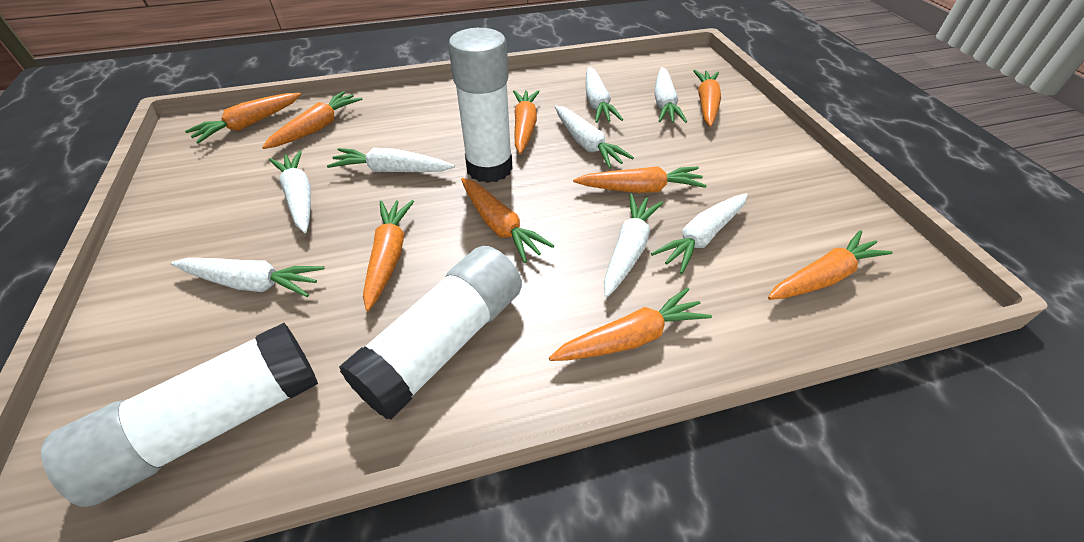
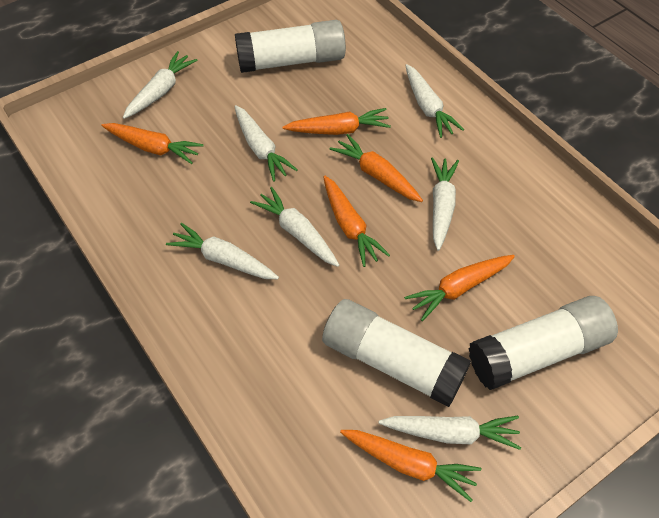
orange carrot: [185,93,301,143] [262,91,362,149] [363,200,414,311] [461,178,554,263] [513,90,540,154] [549,288,712,361] [573,167,707,193] [693,70,721,127] [768,230,893,300] = 9 -> [101,123,204,164] [282,108,391,135] [323,176,390,267] [330,134,423,202] [340,430,482,502] [404,255,515,321] = 6
white carrot: [171,258,324,297] [269,151,311,233] [327,148,455,172] [555,106,634,169] [586,67,623,123] [604,194,663,297] [651,193,748,274] [654,67,687,123] = 8 -> [123,51,197,119] [166,223,279,279] [235,105,298,182] [250,187,339,267] [379,416,521,450] [405,64,464,138] [431,157,459,251] = 7

